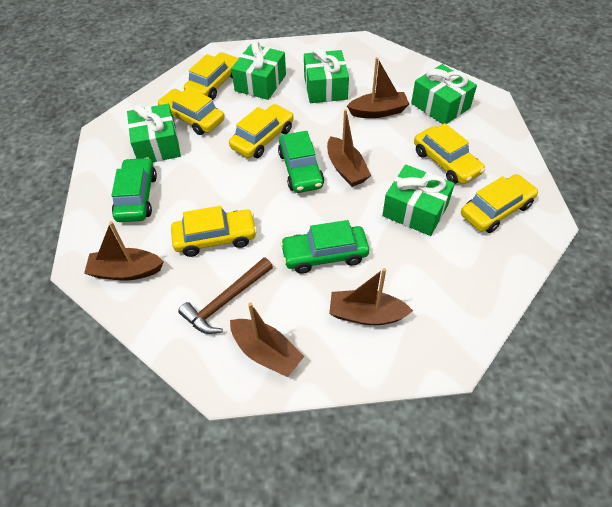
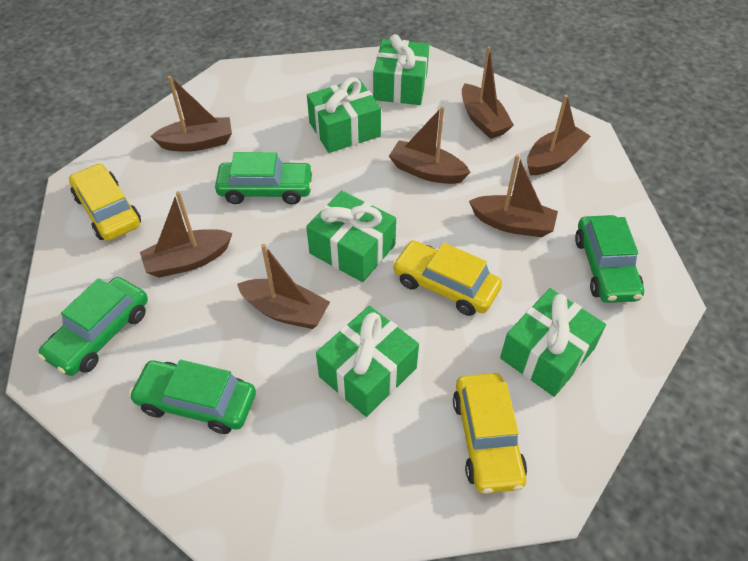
brown boat: [84,221,164,281] [230,302,304,377] [327,109,371,187] [329,268,413,325] [347,57,409,118] = 5 -> [140,191,233,278] [150,76,232,152] [237,244,330,329] [389,106,471,184] [462,46,514,139] [469,154,558,237] [527,95,591,175] = 7
brown hammer: [178,257,273,334] = 1 -> none = 0
green car: [111,157,157,222] [278,131,324,193] [280,220,369,274] = 3 -> [38,277,148,376] [129,360,256,434] [215,152,314,205] [575,215,644,303] = 4
yellow car: [157,87,224,135] [171,206,257,257] [184,52,239,100] [229,104,294,158] [414,123,485,184] [461,174,538,233] = 6 -> [69,163,141,241] [392,240,502,316] [453,373,527,494] = 3

